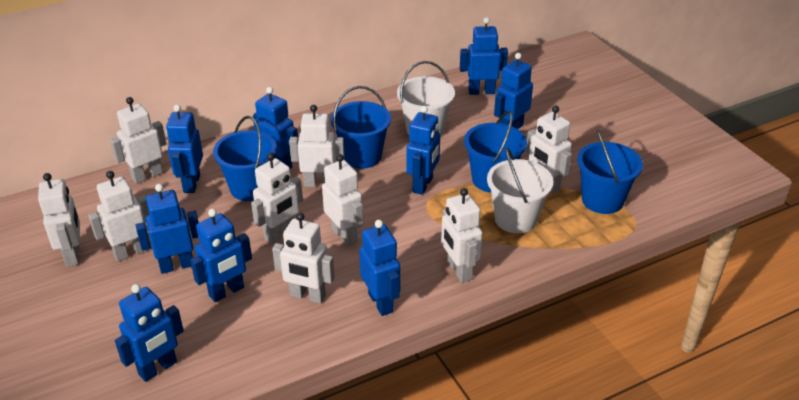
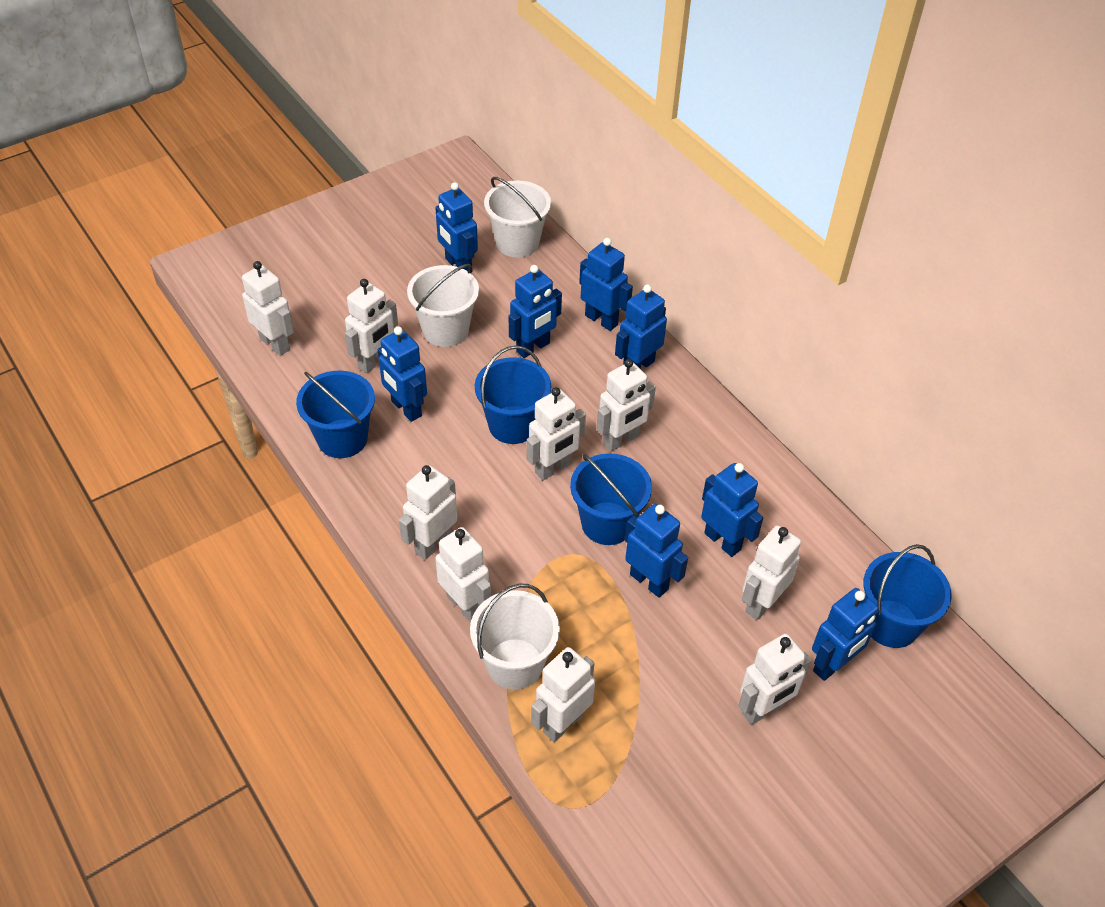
blue robot: [115,284,184,382] [135,184,199,274] [166,104,203,193] [190,209,252,302] [253,87,298,169] [359,220,400,316] [406,106,440,195] [460,17,508,95] [494,53,533,129] = 9 -> [378,326,427,422] [435,182,478,273] [509,265,562,358] [579,238,633,331] [615,285,667,369] [625,504,688,598] [701,463,763,557] [812,588,880,681] = 8
white bucket: [397,61,455,137] [487,148,554,233] = 2 -> [407,264,479,347] [470,584,560,689] [484,177,551,257] = 3

